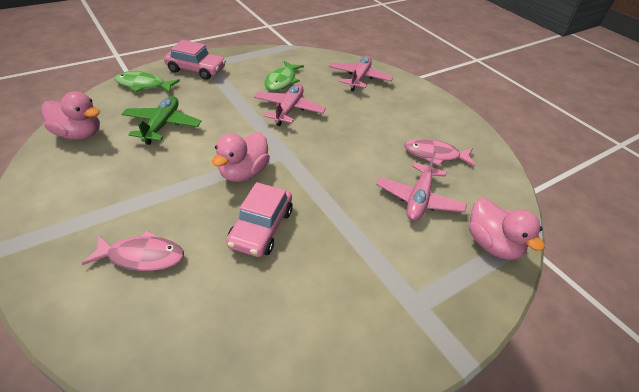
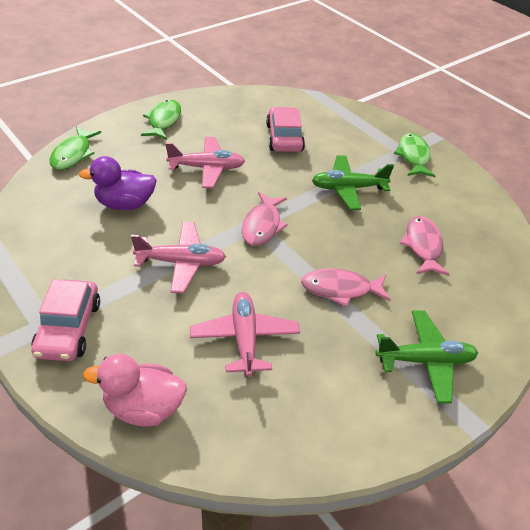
green fish: [115,71,180,93] [264,61,304,91] = 2 -> [49,127,101,170] [141,99,181,140] [394,133,435,177] = 3
green plane: [122,96,201,145] = 1 -> [312,156,394,210] [376,311,478,404] = 2
pink duck: [42,91,100,140] [212,132,270,182] [469,198,545,260] = 3 -> [83,354,187,427] = 1
pink fish: [82,230,184,271] [404,139,475,167] = 2 -> [242,192,288,246] [301,269,390,307] [400,216,450,276] = 3
purple duck: none = 0 -> [79,156,157,210] = 1

